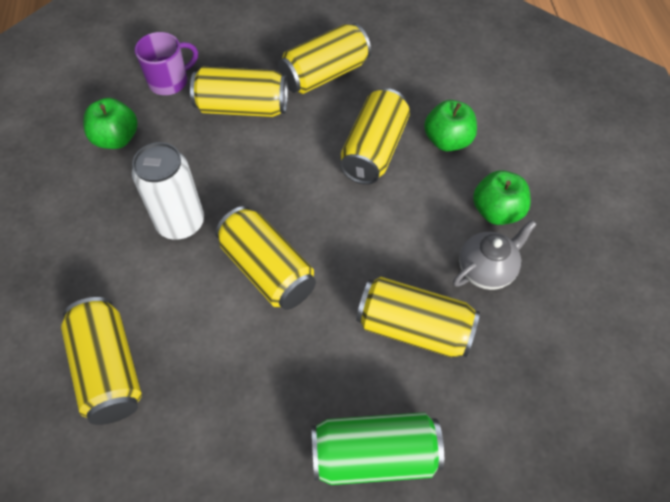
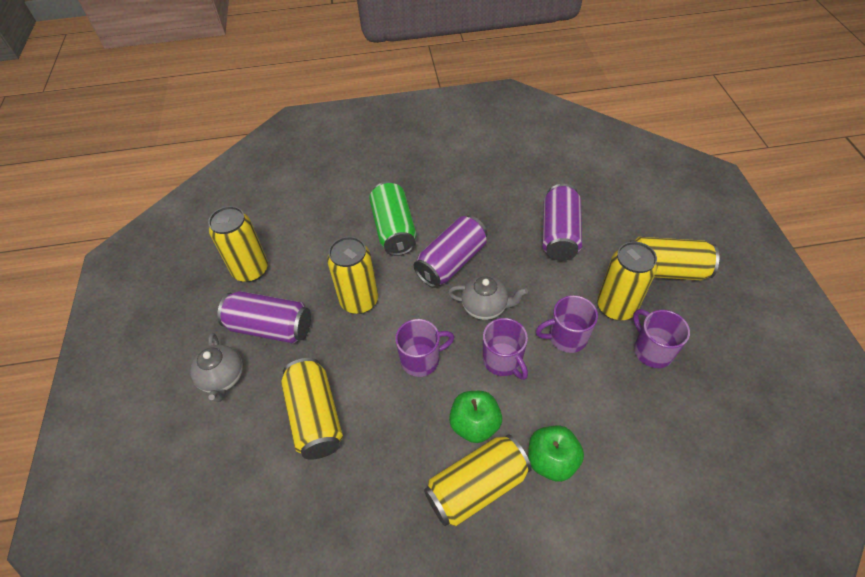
green apple: [83,98,138,149] [424,100,477,152] [473,170,531,225] = 3 -> [449,391,502,443] [528,426,584,482] = 2
grey teapot: [453,220,537,290] = 1 -> [190,333,243,402] [448,276,528,320] = 2
purple can: none = 0 -> [217,291,311,344] [414,216,487,288] [542,184,582,261] = 3
purple mug: [135,32,198,95] = 1 -> [395,319,454,377] [483,318,528,380] [536,295,598,353] [633,309,690,368] = 4
white can: [132,142,204,240] = 1 -> none = 0

